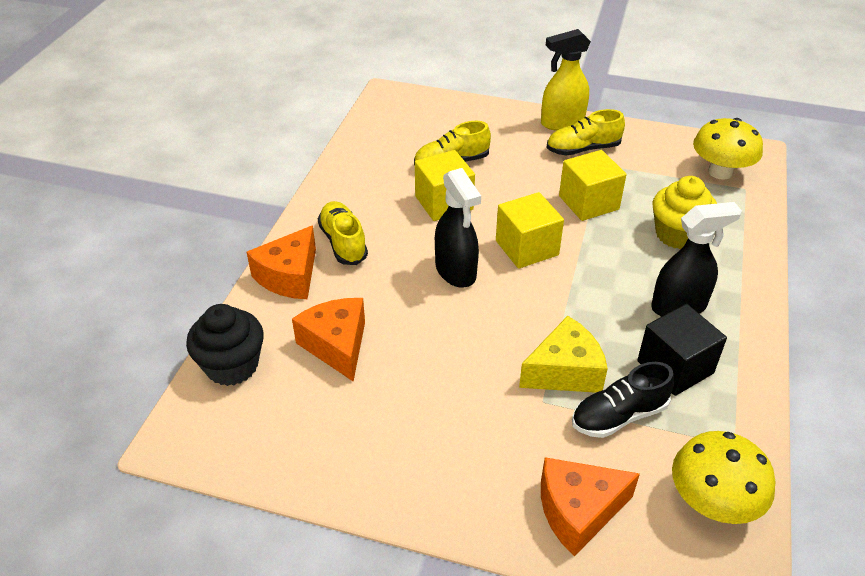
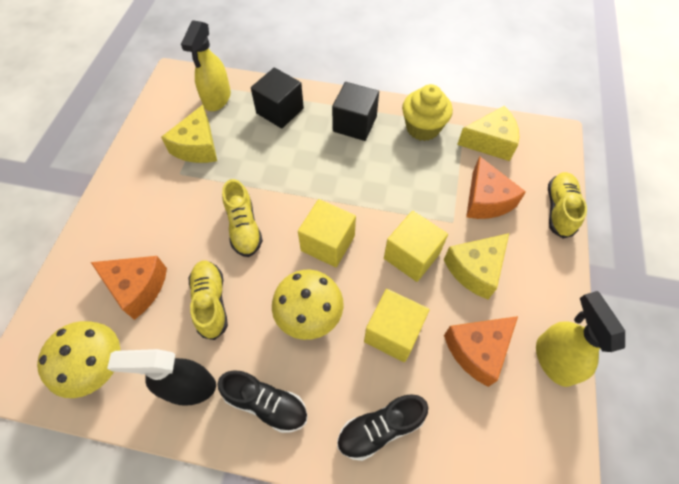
black cube: [637,304,727,396] = 1 -> [251,67,304,129] [332,82,379,141] = 2
black cupcake: [186,304,264,386] = 1 -> none = 0
black shoe: [572,362,674,438] = 1 -> [217,370,308,433] [337,394,428,461] = 2
black spray bottle: [435,168,481,288] [651,202,742,317] = 2 -> [107,349,216,406] = 1
yellow cheese: [519,316,608,393] = 1 -> [161,105,217,163] [444,233,509,299] [457,106,519,161] = 3
yellow spray bottle: [541,29,591,131] = 1 -> [181,20,231,111] [536,291,625,387] = 2

